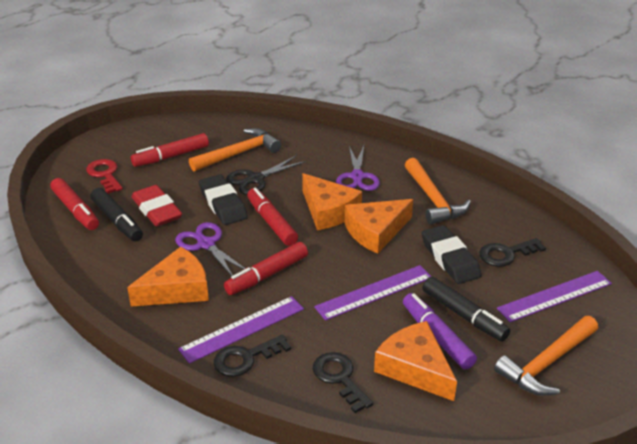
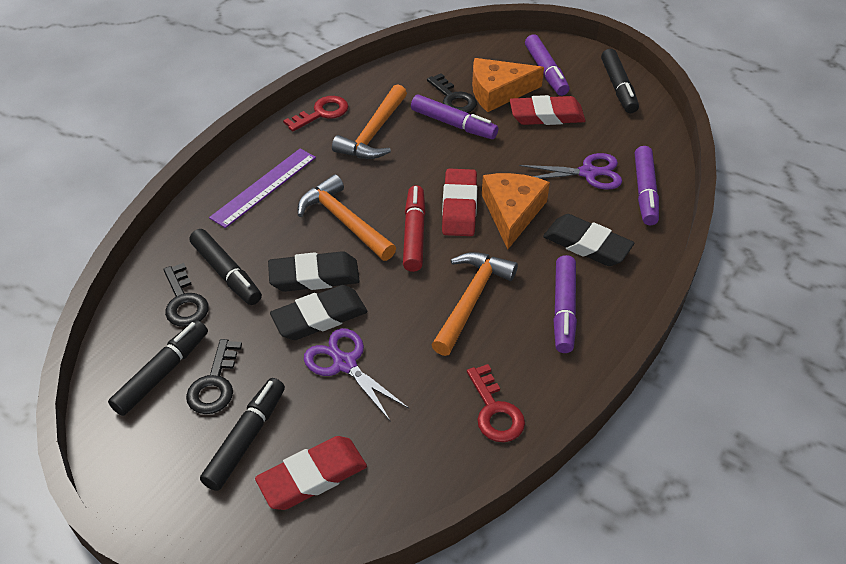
black eraser: [199,174,248,225] [422,225,481,284] = 2 -> [268,251,360,292] [270,285,367,340] [543,214,634,266] = 3
black marker: [91,188,143,242] [422,277,510,341] = 2 -> [108,320,208,416] [190,229,262,305] [200,378,285,491] [601,49,639,113] = 4
black scissors: [226,155,306,195] = 1 -> none = 0
orange cheese: [127,247,209,307] [302,173,362,230] [345,199,413,254] [374,321,457,401] = 4 -> [472,58,544,112] [482,173,550,249] = 2
purple marker: [403,293,477,370] = 1 -> [411,95,498,139] [525,34,570,96] [553,255,577,353] [635,146,659,225] = 4
purple ruler: [178,296,304,364] [314,265,432,321] [497,271,612,322] = 3 -> [209,148,316,228] = 1
red eraser: [131,185,182,226] = 1 -> [255,436,367,510] [442,169,477,236] [510,95,586,125] = 3
red key: [86,159,123,194] = 1 -> [283,96,349,132] [467,364,525,442] = 2
red marker: [50,178,99,230] [131,133,209,167] [224,242,308,295] [247,187,298,246] = 4 -> [403,185,426,272] = 1

